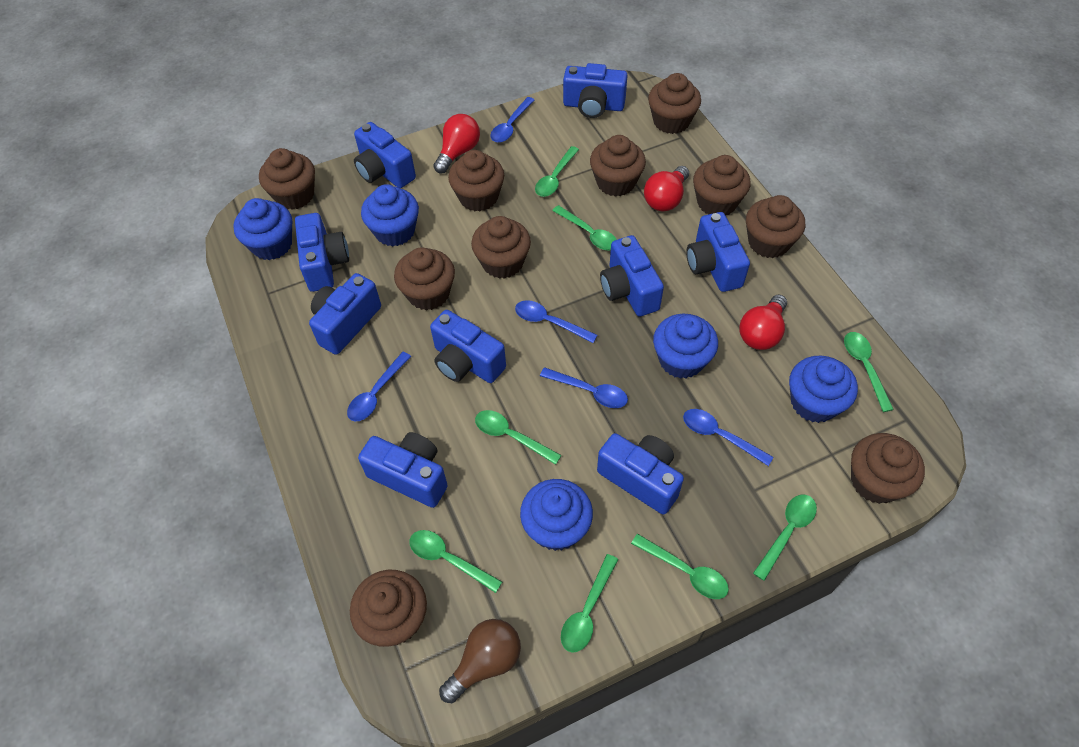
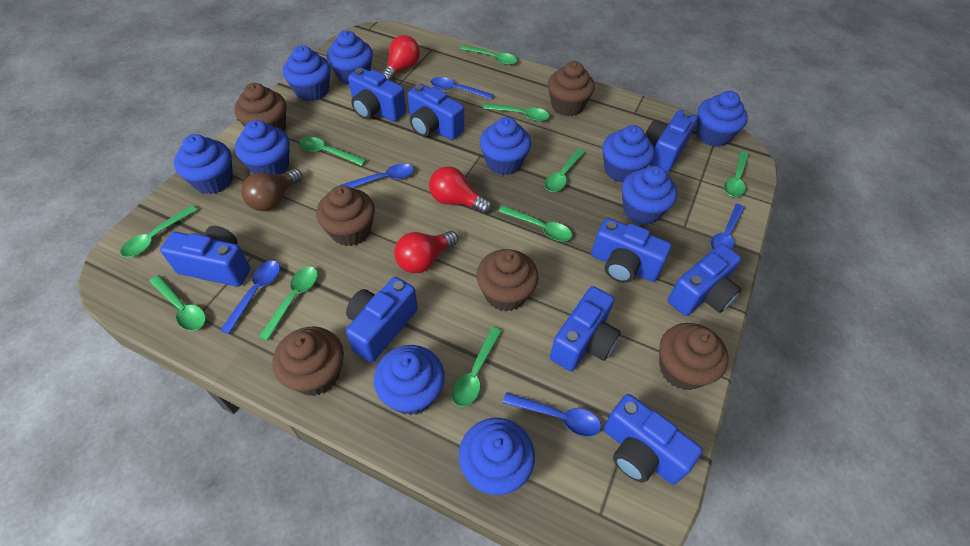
blue cupcake: [233,198,292,260] [361,184,419,247] [520,479,593,551] [653,314,718,379] [789,355,858,423] = 5 -> [174,134,233,194] [235,120,290,174] [283,46,331,101] [327,31,373,85] [374,345,445,415] [459,418,535,495] [480,117,531,175] [602,125,655,182] [622,166,677,225] [696,91,748,147] = 10
brown cupcake: [259,148,315,210] [350,570,427,647] [394,247,455,311] [448,150,504,211] [471,216,531,279] [590,135,646,197] [648,73,701,134] [693,155,750,216] [746,195,805,258] [851,433,925,504] = 10 -> [234,83,286,131] [272,327,344,396] [316,185,375,246] [476,249,539,311] [548,61,595,116] [659,323,729,390] = 6
green spoon: [409,530,502,593] [475,410,562,465] [535,146,579,197] [552,205,617,251] [561,554,618,653] [631,534,729,599] [753,495,817,581] [844,332,894,412] = 8 -> [120,205,197,257] [149,275,206,331] [259,267,318,341] [299,137,366,166] [451,327,502,407] [460,45,517,65] [483,103,549,121] [499,206,572,241] [544,148,585,192] [724,151,749,197] = 10

